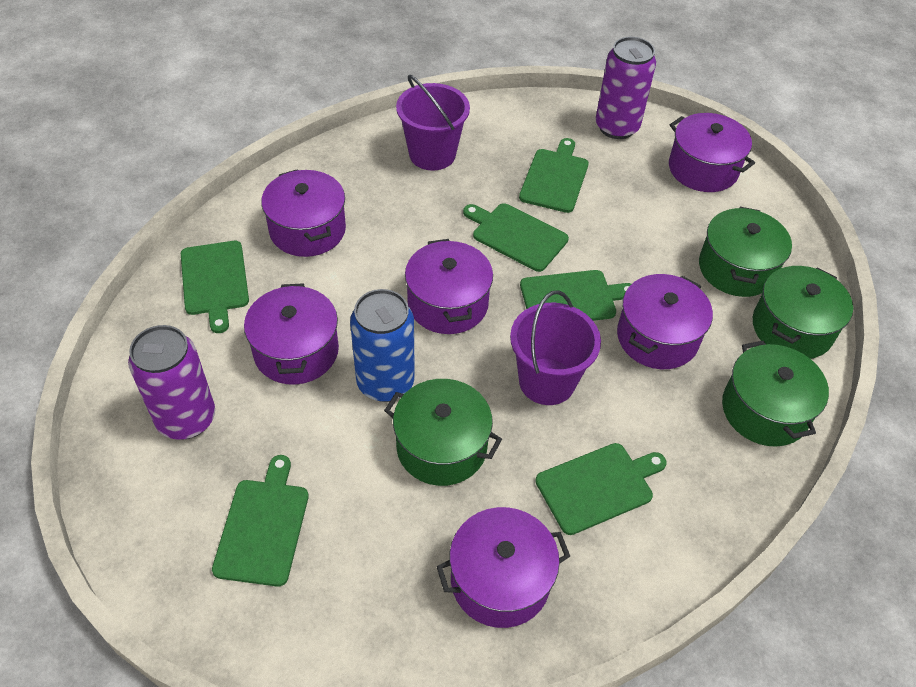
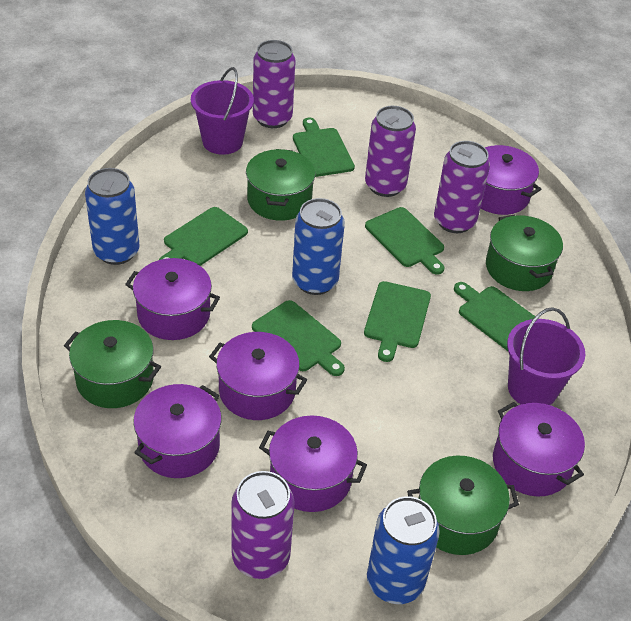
blue can: [350,289,415,402] = 1 -> [85,168,140,265] [292,198,345,295] [367,496,440,604] = 3
purple can: [128,325,215,440] [595,37,656,139] = 2 -> [231,471,295,579] [253,40,296,128] [365,106,416,197] [434,141,490,233] = 4

